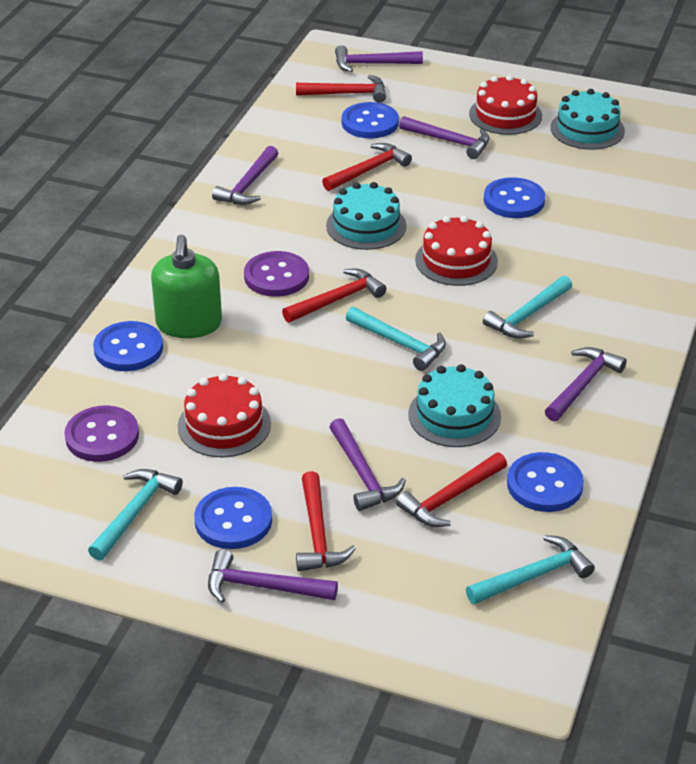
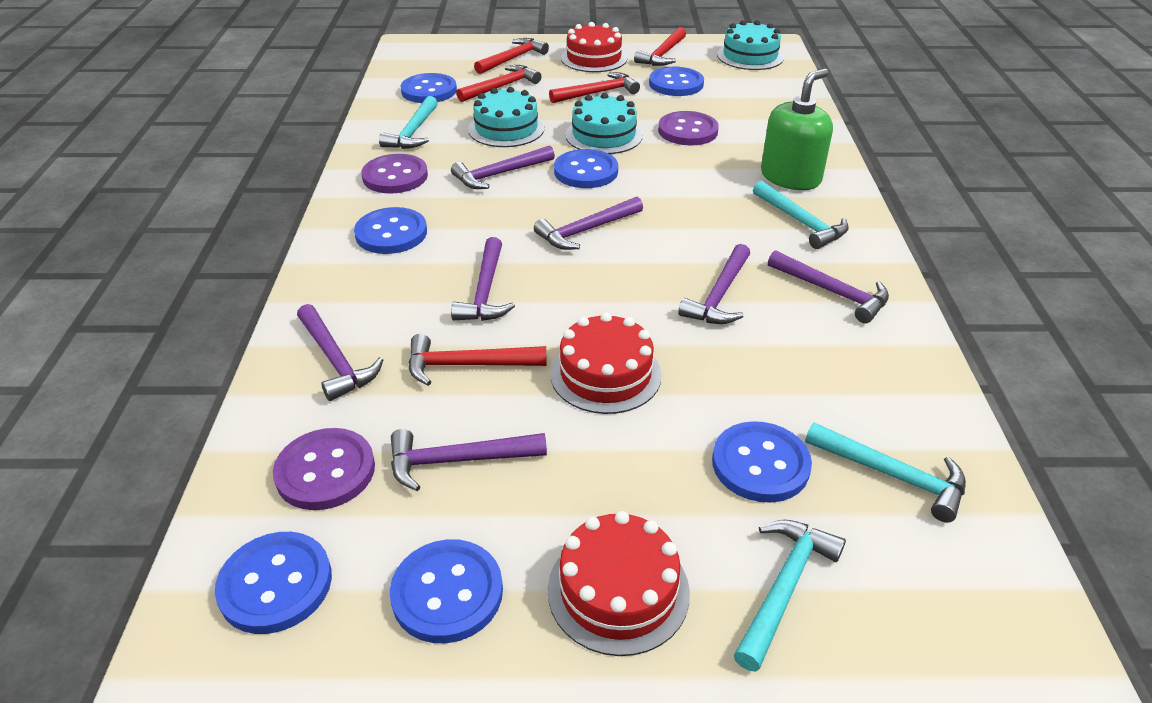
blue button: [93,321,163,371] [194,487,272,549] [342,102,399,139] [484,177,545,218] [507,452,584,512] = 5 -> [215,532,332,634] [354,207,427,254] [390,539,503,643] [400,73,457,103] [554,149,618,188] [649,67,704,96] [712,421,812,503] = 7
purple button: [64,406,139,462] [244,251,309,297] = 2 -> [273,428,375,510] [361,154,428,193] [658,111,719,145] = 3
purple hammer: [208,549,338,603] [212,146,278,205] [330,418,406,511] [335,45,423,72] [399,116,490,159] [545,347,627,421] = 6 -> [297,304,383,401] [391,429,547,491] [451,145,555,189] [451,237,515,321] [534,197,643,250] [678,244,750,324] [768,250,889,323] = 7

